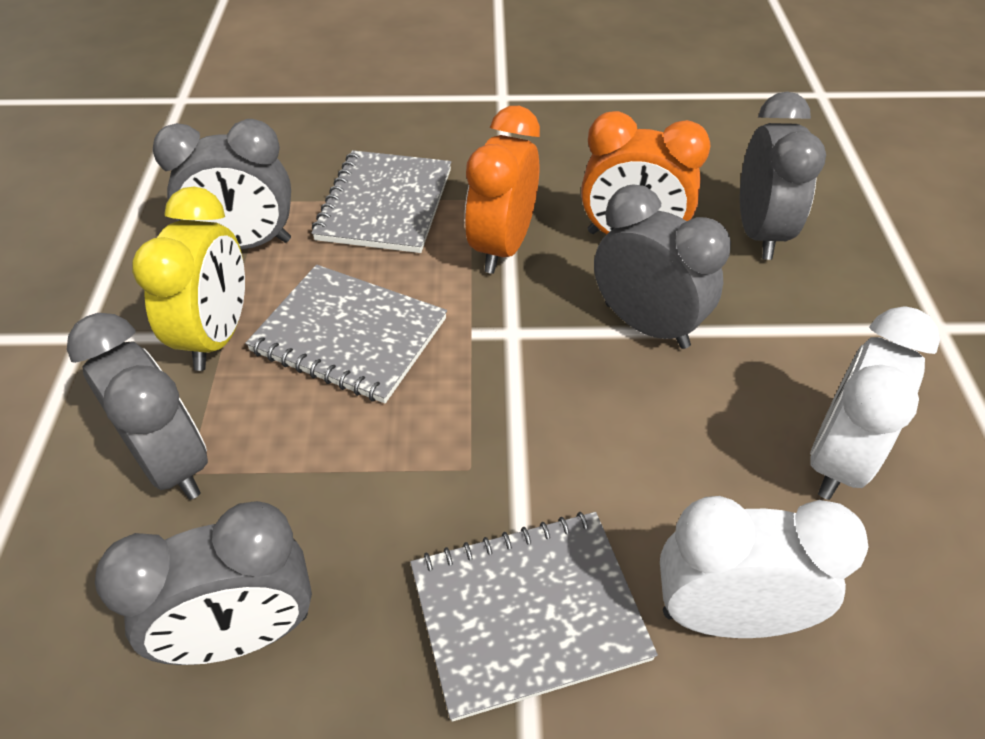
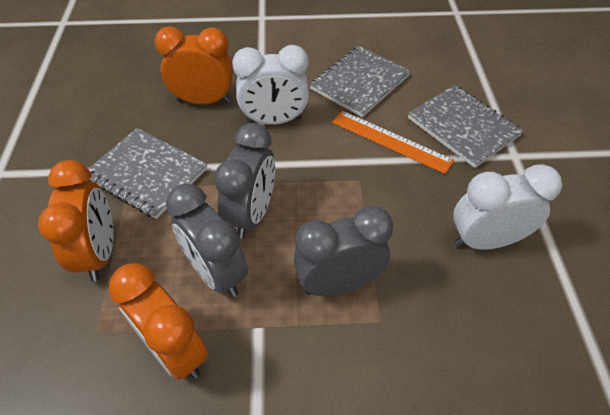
grey clock: [67,313,208,500] [95,501,312,665] [153,119,291,249] [594,185,731,349] [740,92,826,260] = 5 -> [166,184,248,297] [214,123,275,239] [293,206,393,296] = 3
orange clock: [465,106,540,274] [581,111,711,234] = 2 -> [38,160,113,282] [109,263,208,380] [154,26,233,105] = 3
orange ruler: none = 0 -> [332,111,454,174] = 1
yellow clock: [132,187,245,371] = 1 -> none = 0

